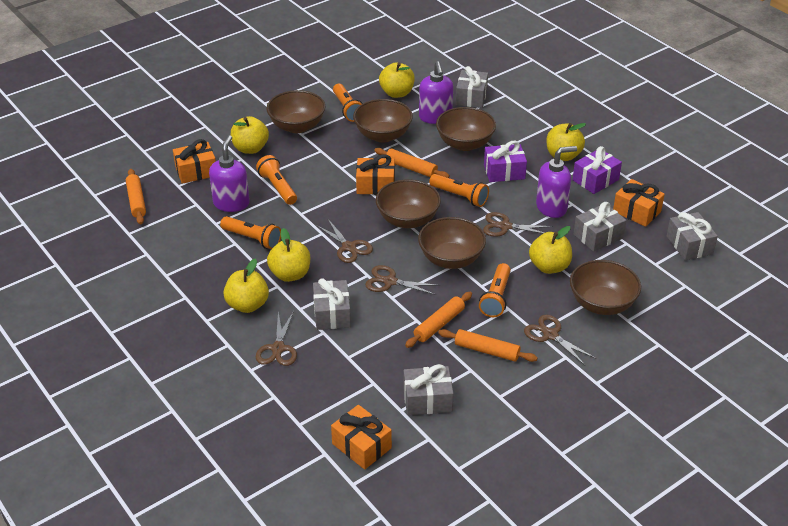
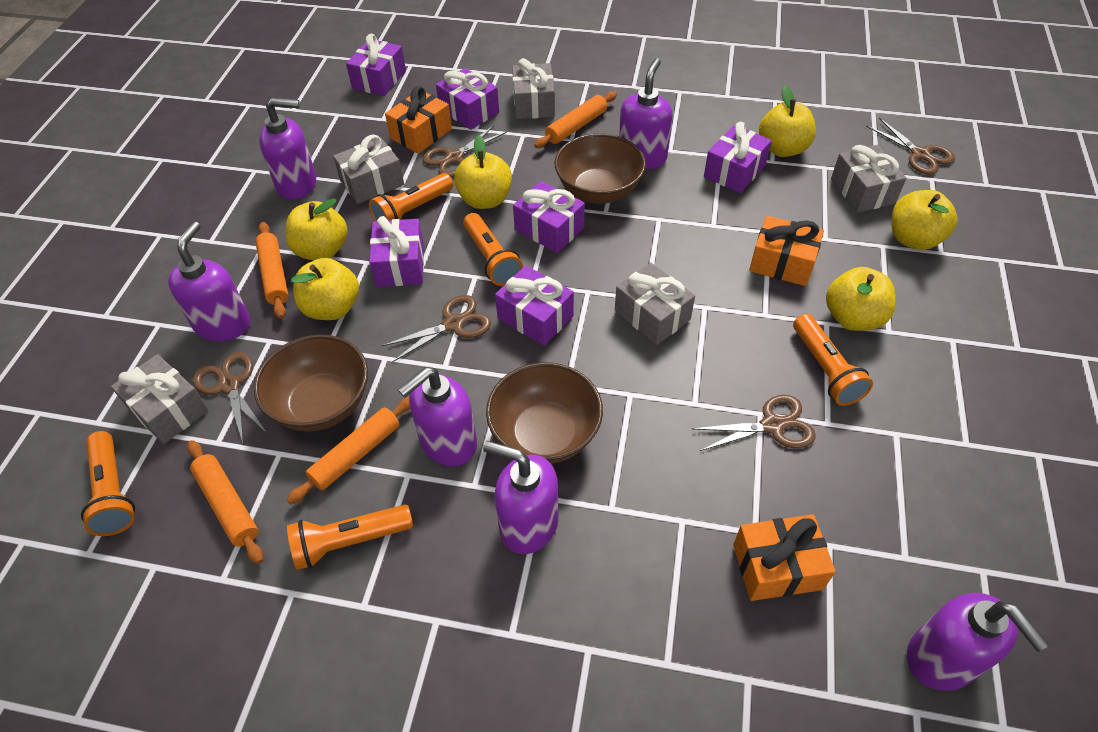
brown bowl: [266,90,326,133] [353,99,413,143] [376,180,441,228] [418,217,486,269] [436,107,496,151] [570,260,641,315] = 6 -> [254,335,368,431] [486,363,603,464] [554,133,646,204] = 3
orange gift: [173,139,216,184] [331,405,392,469] [356,154,395,195] [613,179,665,227] = 4 -> [385,86,452,154] [733,514,836,601] [749,216,824,286] = 3
purple gift: [484,141,527,182] [572,146,622,194] = 2 -> [346,34,406,96] [369,216,424,287] [436,68,499,130] [495,265,574,346] [513,181,585,253] [704,122,772,193] = 6
purple soap dispenser: [209,135,250,212] [419,61,453,124] [536,146,577,218] = 3 -> [168,222,250,342] [259,98,316,200] [398,367,477,466] [483,441,559,554] [619,58,673,169] [907,593,1049,691] = 6

